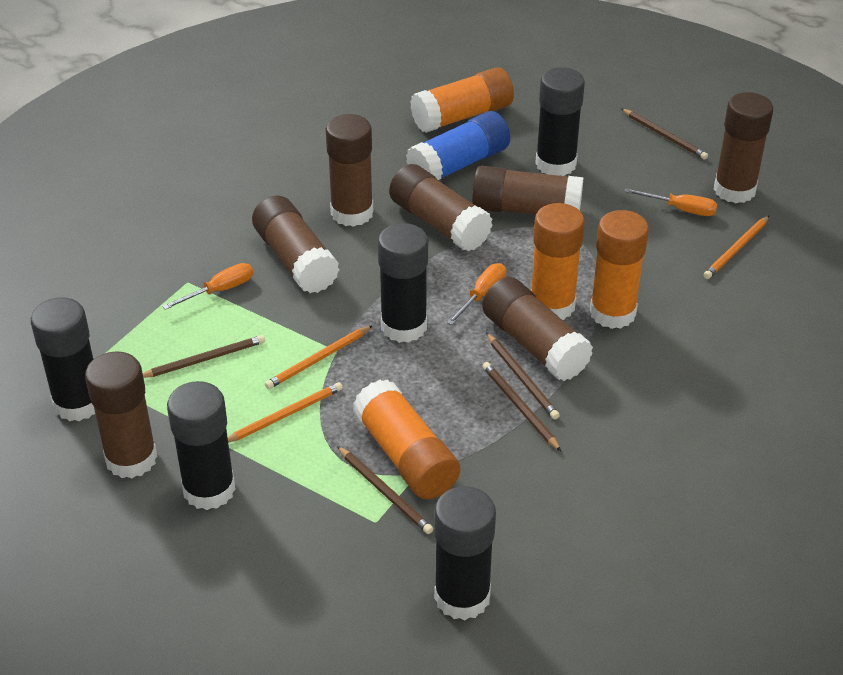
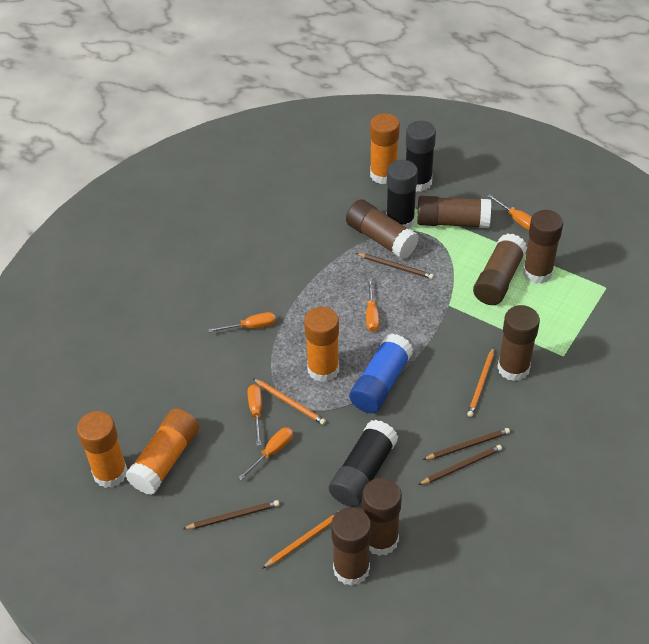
black glue stick: [31,297,95,421] [167,381,236,510] [378,223,428,343] [434,486,496,620] [535,67,585,176] = 5 -> [329,420,398,507] [387,160,418,229] [406,121,436,192] = 3
brown pencil: [143,335,265,378] [337,446,433,534] [482,362,561,451] [486,333,560,420] [621,108,708,160] = 5 -> [183,500,279,529] [356,253,434,279] [418,445,502,485] [423,428,510,460] = 4
orange screwdriver: [162,263,253,310] [447,263,506,325] [624,188,717,216] = 3 -> [208,312,276,333] [238,427,293,480] [247,384,262,446] [366,279,379,332] [487,194,532,230] = 5

